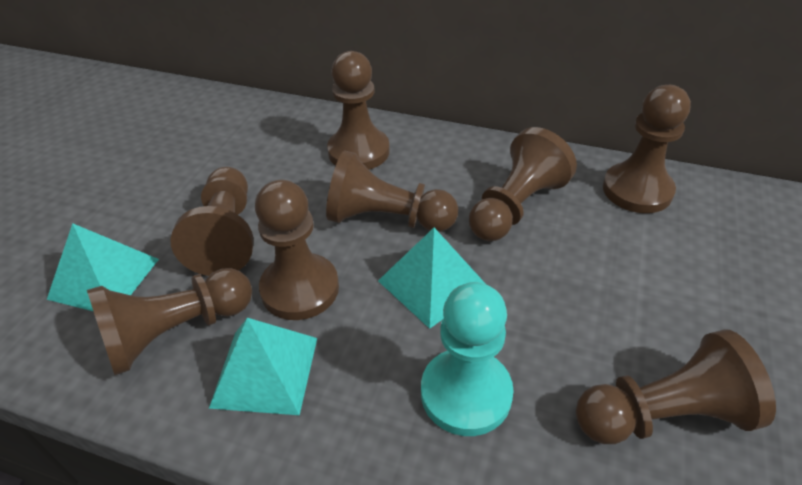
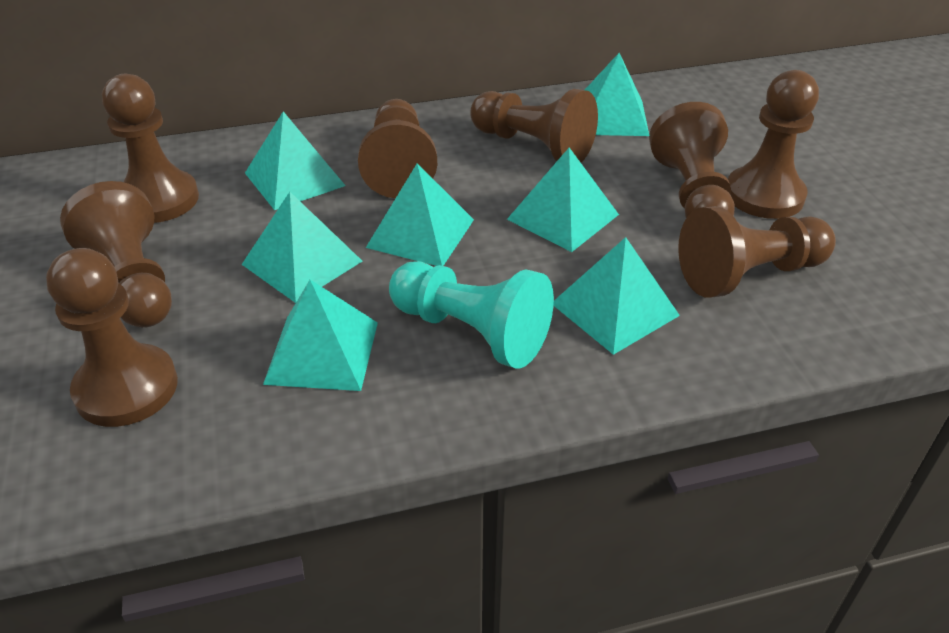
turquoise pyramid: [47,223,159,311] [209,318,317,415] [378,228,486,329] = 3 -> [242,192,362,303] [245,111,346,210] [263,280,378,391] [366,163,474,266] [507,148,619,252] [553,237,680,355] [585,53,649,136] = 7

